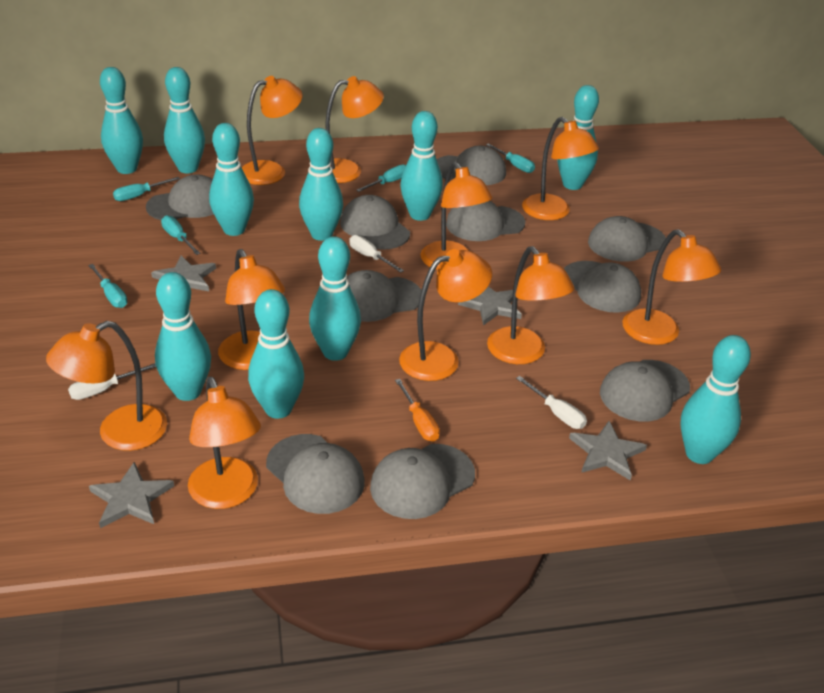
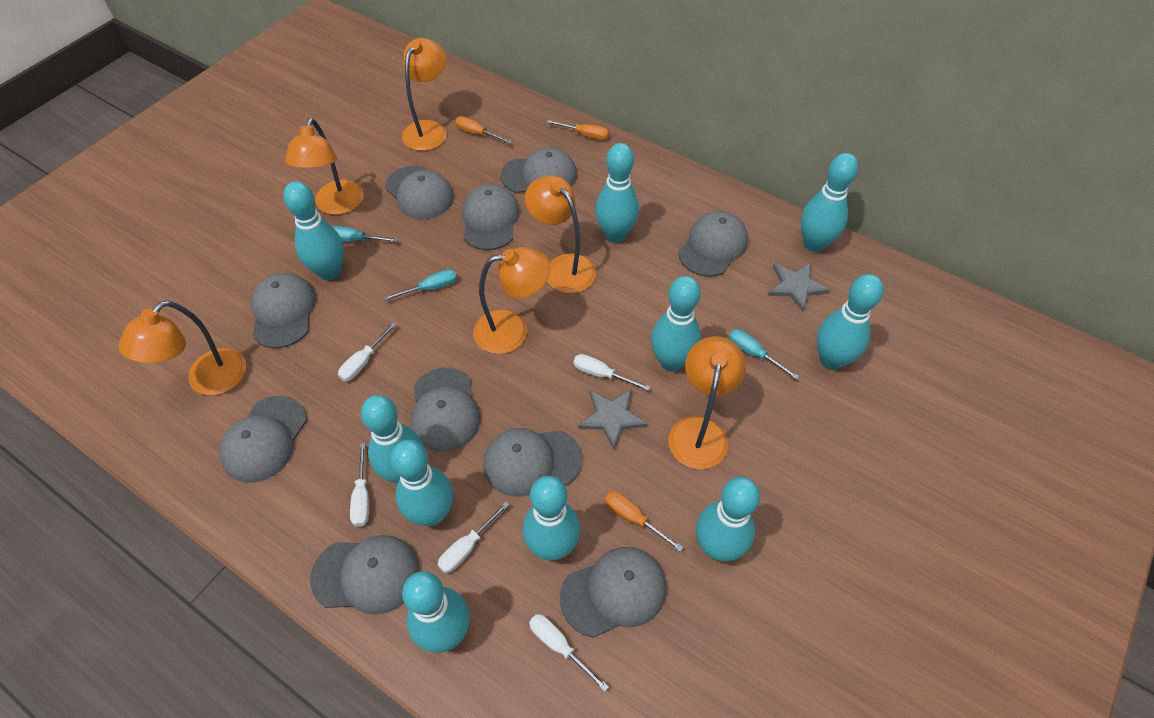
grey star: [89,462,174,528] [151,256,216,291] [458,287,522,326] [569,421,647,480] = 4 -> [578,389,648,450] [768,263,830,312] = 2
orange lamp: [46,321,167,451] [188,377,261,509] [218,249,285,370] [242,76,303,185] [325,76,384,183] [399,249,492,381] [420,162,492,270] [487,246,575,364] [522,117,599,220] [622,229,721,345] = 10 -> [118,301,246,396] [285,118,364,215] [402,38,447,151] [473,247,551,354] [525,175,596,293] [668,336,746,469] = 6
orange screwdriver: [395,379,440,442] = 1 -> [455,116,512,144] [546,120,609,140] [605,491,684,552] = 3
turquoise screwdriver: [88,264,128,308] [113,177,180,201] [161,215,200,255] [356,164,406,192] [486,143,535,173] = 5 -> [332,226,398,242] [383,269,457,301] [729,329,799,380] = 3
white screwdriver: [68,363,156,400] [349,235,404,273] [516,376,587,429] = 3 -> [338,322,397,381] [350,443,369,527] [438,501,510,573] [529,614,609,692] [573,354,650,391] = 5

